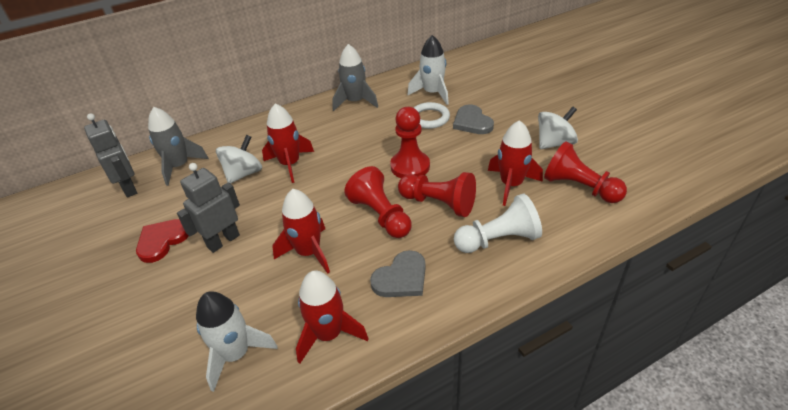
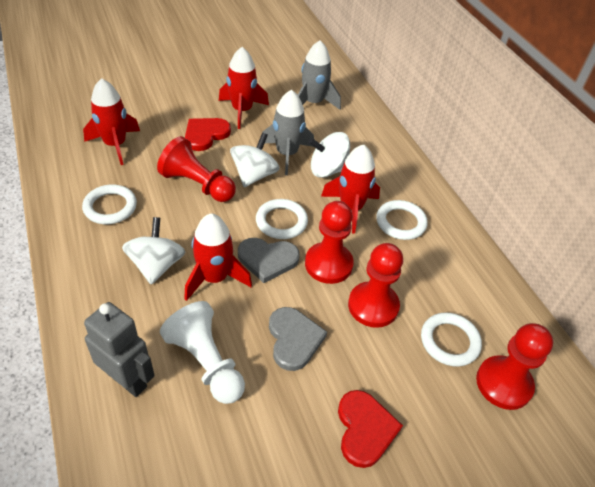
grey robot: [84,113,137,197] [177,163,240,253] = 2 -> [84,302,155,397] = 1
red heart: [136,219,189,263] = 1 -> [185,118,231,151] [338,390,403,468] = 2
white ring: [414,102,450,129] = 1 -> [82,184,137,224] [256,199,308,239] [376,200,428,240] [421,312,482,367] = 4
white rocket: [196,291,278,392] [407,35,449,105] = 2 -> none = 0
white spinning top: [216,135,262,184] [538,107,578,149] = 2 -> [122,217,185,285] [230,133,280,187] [309,132,350,178] = 3

